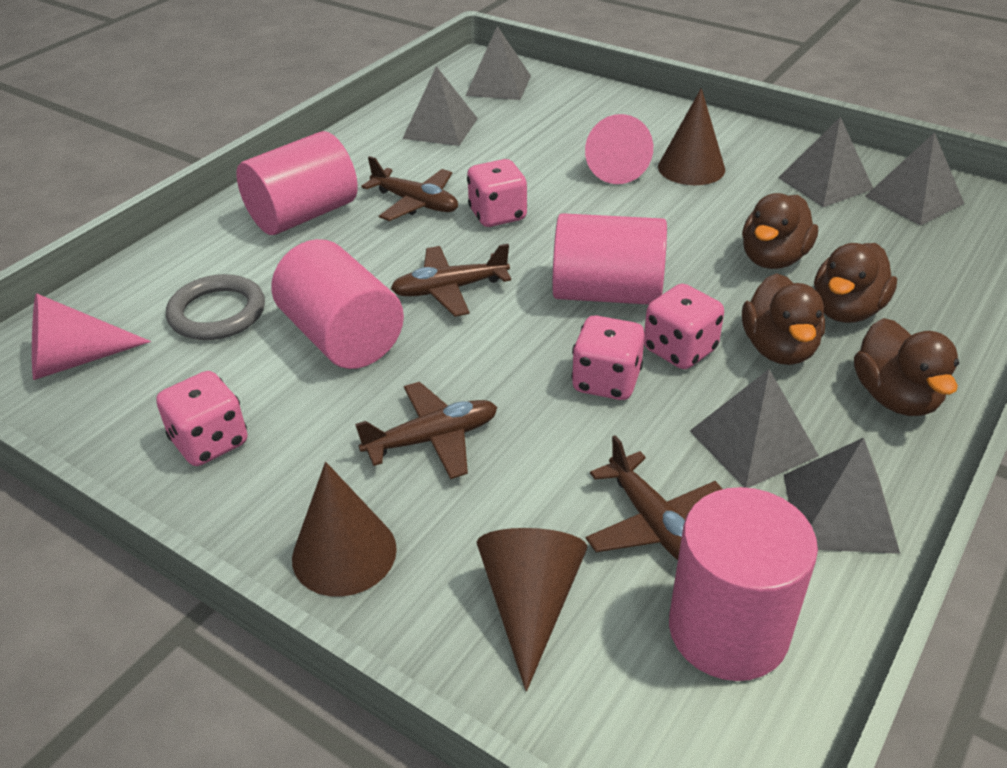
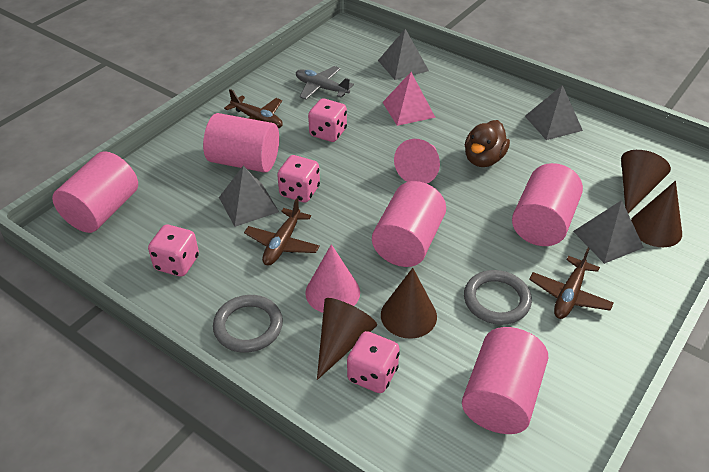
brown cone: [292,462,397,597] [477,528,587,691] [658,88,725,185] = 3 -> [317,298,377,380] [381,268,437,339] [621,150,671,214] [631,181,682,247] = 4
brown duck: [742,193,818,269] [742,274,825,365] [814,243,897,323] [854,318,959,416] = 4 -> [465,120,510,167] = 1
brown plane: [355,382,497,479] [361,156,458,221] [391,244,511,317] [586,435,723,560] = 4 -> [224,89,283,128] [244,198,320,266] [529,248,614,319] = 3
grey plane: none = 0 -> [296,66,354,99] = 1
grey pyramid: [402,66,478,146] [466,26,531,100] [690,369,819,488] [778,117,873,207] [784,437,900,554] [866,132,964,226] = 6 -> [219,165,279,227] [378,29,429,80] [525,85,583,140] [573,200,644,264] = 4
grey ring: [166,274,265,340] = 1 -> [213,295,283,353] [464,270,532,325] = 2
pink cylinder: [236,131,358,235] [271,239,404,369] [553,213,667,305] [669,487,818,681] = 4 -> [52,151,138,233] [203,113,279,173] [372,181,446,267] [462,327,548,434] [512,163,583,246] = 5
pink pyramid: none = 0 -> [382,72,436,126] = 1

